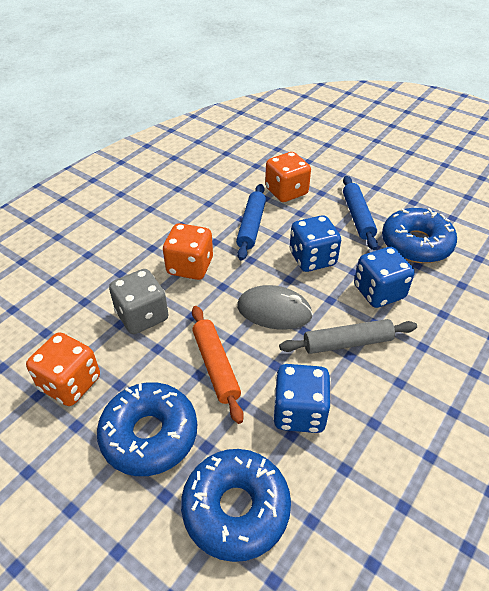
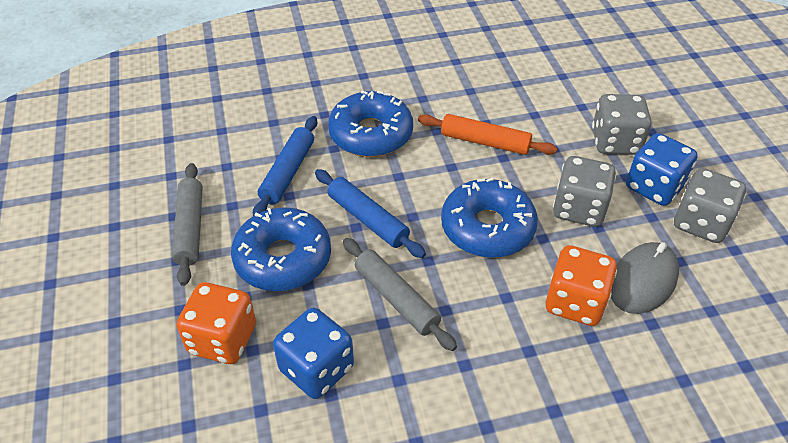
blue dice: [273,364,331,433] [290,215,341,272] [354,247,415,308] = 3 -> [273,308,354,399] [626,133,698,206] = 2
grey dice: [109,269,169,334] = 1 -> [553,156,616,227] [592,94,651,155] [674,168,746,243] = 3
grey rolling pin: [279,319,417,354] = 1 -> [172,163,202,286] [343,238,457,351] = 2
orange dice: [26,332,100,406] [163,223,213,280] [265,152,311,202] = 3 -> [176,282,256,364] [546,245,617,326] = 2

